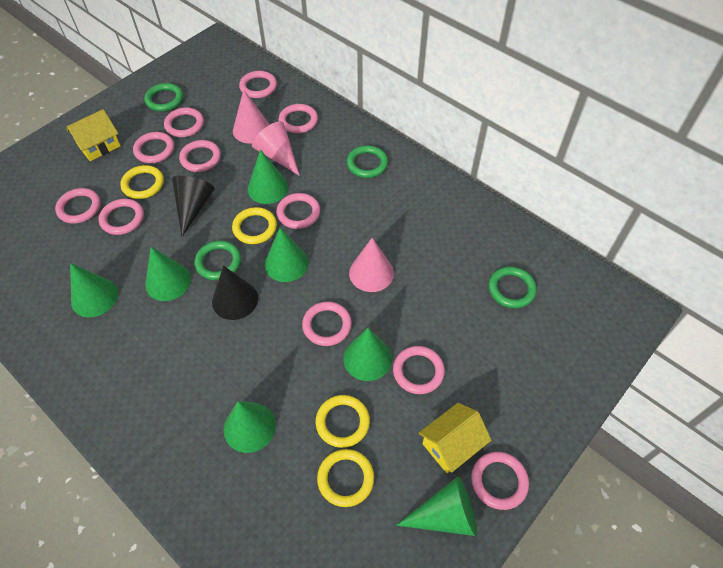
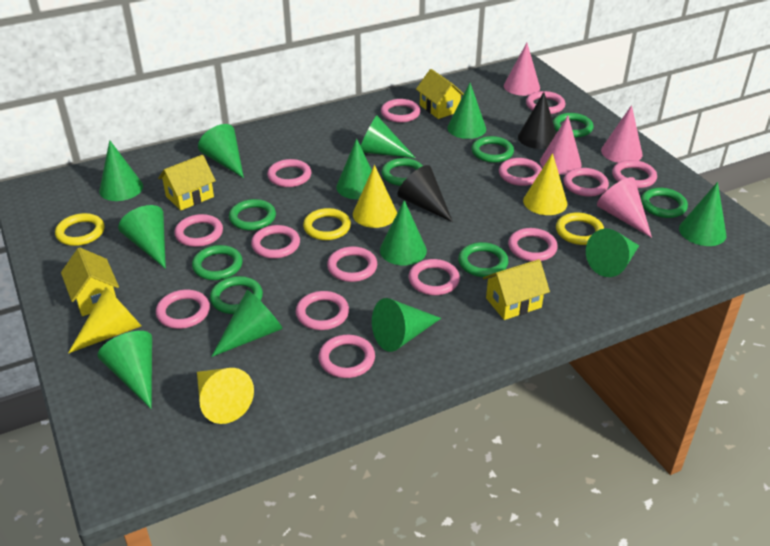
green cone: [70,263,118,317] [145,247,191,301] [224,401,276,453] [248,149,288,204] [264,228,309,282] [343,328,392,381] [396,476,477,536] = 7 -> [98,331,152,409] [99,140,143,201] [118,205,166,269] [198,124,244,178] [211,290,283,357] [336,138,372,199] [361,115,416,158] [372,298,441,352] [380,200,427,265] [447,83,486,139] [586,229,639,277] [679,182,726,246] = 12
green ring: [144,83,183,111] [194,241,241,280] [347,145,388,178] [488,267,537,308] = 4 -> [192,245,243,280] [210,276,263,314] [229,199,276,231] [381,158,423,186] [458,242,508,277] [471,136,514,163] [553,113,593,137] [641,188,688,218] = 8
pink cone: [233,90,270,144] [252,121,300,176] [349,238,394,292] = 3 -> [504,43,540,96] [540,116,582,175] [597,177,652,238] [601,105,642,163] = 4
pink ring: [55,188,101,224] [99,199,144,235] [133,132,174,163] [164,108,204,137] [179,140,221,172] [239,71,277,98] [276,193,320,229] [279,104,318,133] [302,302,352,346] [393,346,445,394] [471,452,529,510] = 11 -> [156,290,210,329] [174,214,223,247] [251,225,300,259] [267,159,311,187] [296,291,349,330] [319,335,375,378] [327,246,377,282] [381,99,420,123] [409,259,460,295] [499,158,542,186] [508,228,558,261] [526,91,565,114] [563,168,609,197] [612,160,657,188] = 14
yellow cone: none = 0 -> [68,287,141,353] [197,368,254,424] [353,165,397,228] [523,153,567,215] = 4
yellow house: [67,109,121,161] [419,403,491,473] = 2 -> [61,248,119,316] [158,155,216,210] [416,69,464,119] [483,259,550,320] = 4
yellow ring: [120,165,164,199] [232,207,277,244] [316,395,370,448] [317,449,374,507] = 4 -> [55,213,105,246] [303,208,351,240] [556,213,604,245] = 3

